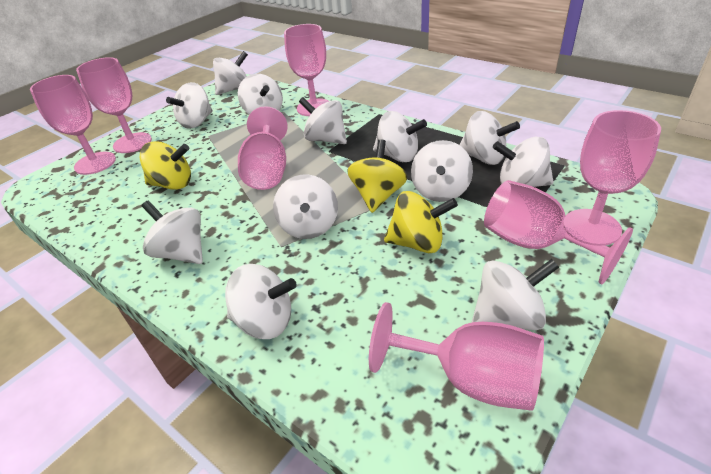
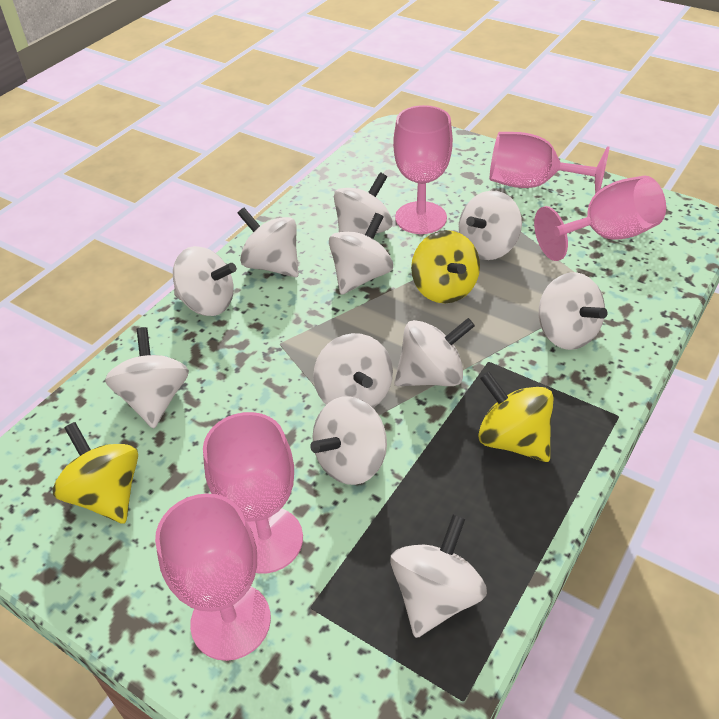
pink goblet: [30,75,116,175] [76,57,152,153] [238,106,288,190] [284,24,329,116] [369,302,544,411] [484,180,633,284] [566,110,661,245] = 7 -> [155,493,271,661] [203,412,303,574] [393,105,453,234] [490,132,610,194] [534,176,666,261] = 5
white spinning top: [142,200,203,264] [166,82,213,129] [213,51,248,95] [225,264,297,339] [238,74,283,115] [273,174,338,239] [299,97,347,144] [373,111,427,162] [411,140,473,202] [460,111,520,165] [471,259,559,330] [493,136,554,187] = 12 -> [105,327,189,429] [173,246,236,316] [237,208,299,277] [310,396,387,485] [313,333,393,408] [329,213,393,295] [334,172,393,235] [390,514,487,638] [394,318,475,386] [459,191,522,260] [539,272,608,350] = 11

